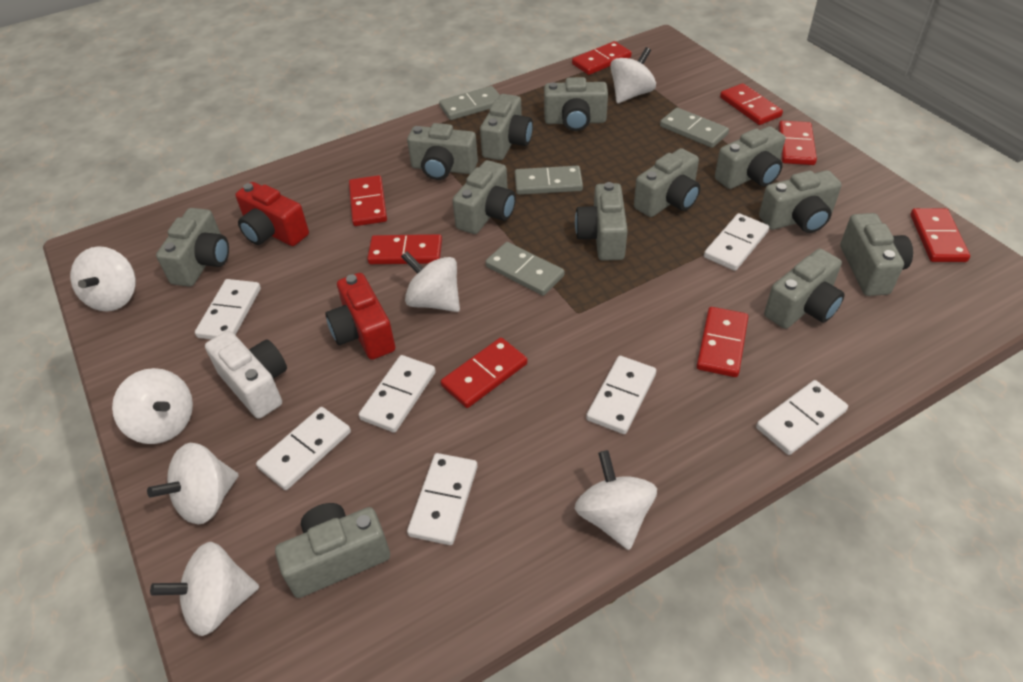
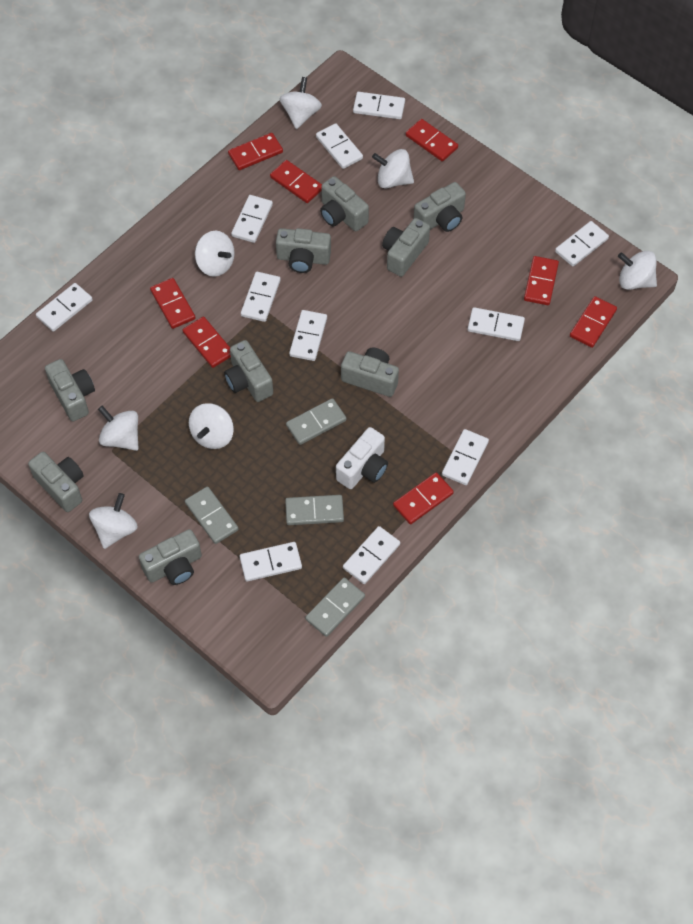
grey camera: [156,208,229,287] [275,503,390,598] [407,123,478,180] [452,160,516,234] [480,94,533,160] [544,77,608,131] [575,182,628,261] [634,148,700,217] [715,126,785,189] [759,170,842,233] [764,249,845,329] [840,213,913,296] = 12 -> [28,452,84,512] [45,359,95,422] [139,529,202,585] [224,340,273,402] [276,228,331,273] [320,176,369,231] [341,348,399,397] [382,218,430,277] [414,182,466,232] = 9
red camera: [235,182,309,246] [325,273,395,360] = 2 -> none = 0
white domino: [195,279,261,340] [256,407,351,490] [359,355,436,433] [407,453,478,545] [586,356,656,434] [704,213,769,271] [756,380,848,455] = 7 -> [36,283,93,332] [231,195,273,243] [239,542,302,582] [241,272,281,322] [289,310,327,361] [316,123,363,169] [343,526,400,584] [353,92,405,119] [442,429,489,485] [468,307,525,341] [555,221,609,266] = 11

